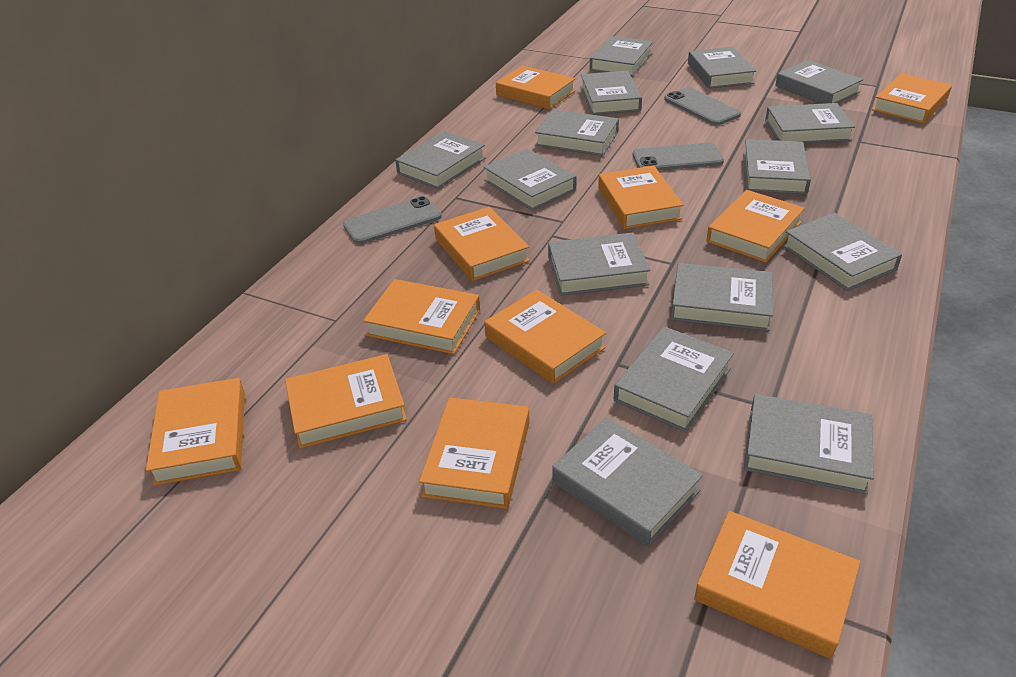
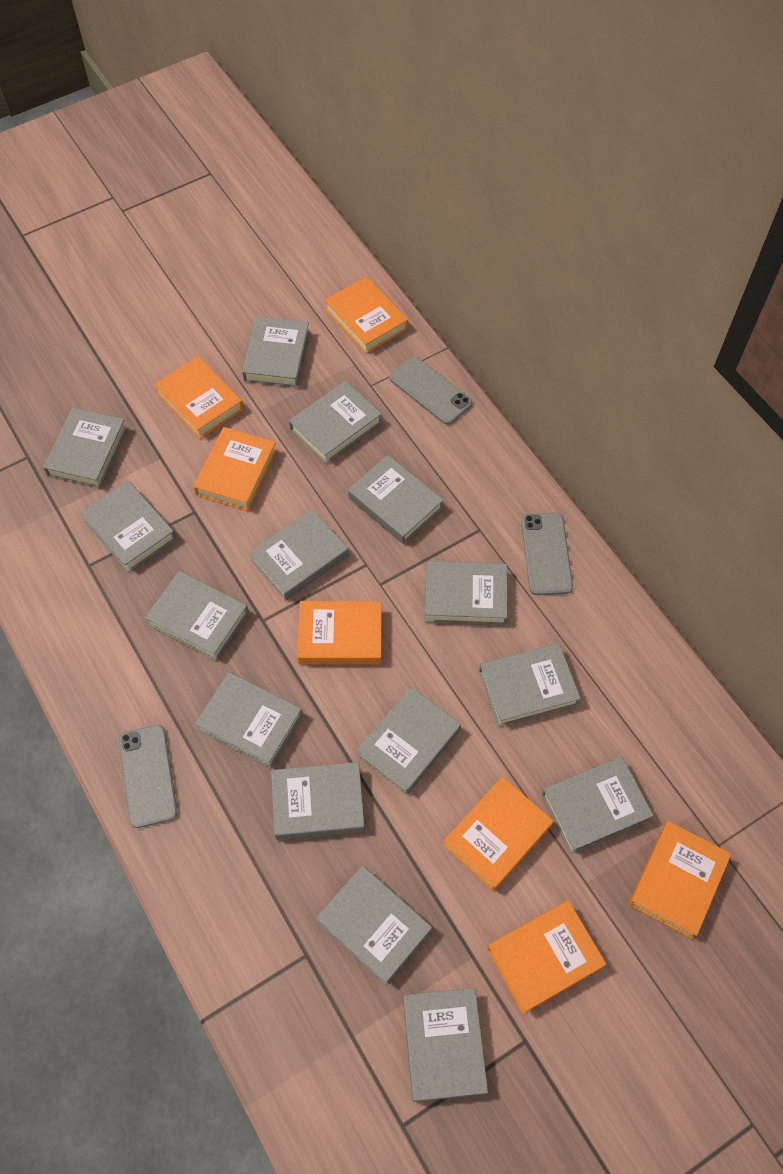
orange book: [146,378,245,486] [285,354,407,449] [363,279,480,354] [419,397,530,509] [434,207,530,281] [484,290,606,384] [496,66,575,109] [598,165,684,229] [694,511,860,659] [706,190,805,263] [872,73,952,124] = 11 -> [154,356,244,439] [193,427,277,511] [297,601,382,664] [324,276,408,354] [443,777,553,891] [487,901,606,1014] [629,821,731,939] = 7

